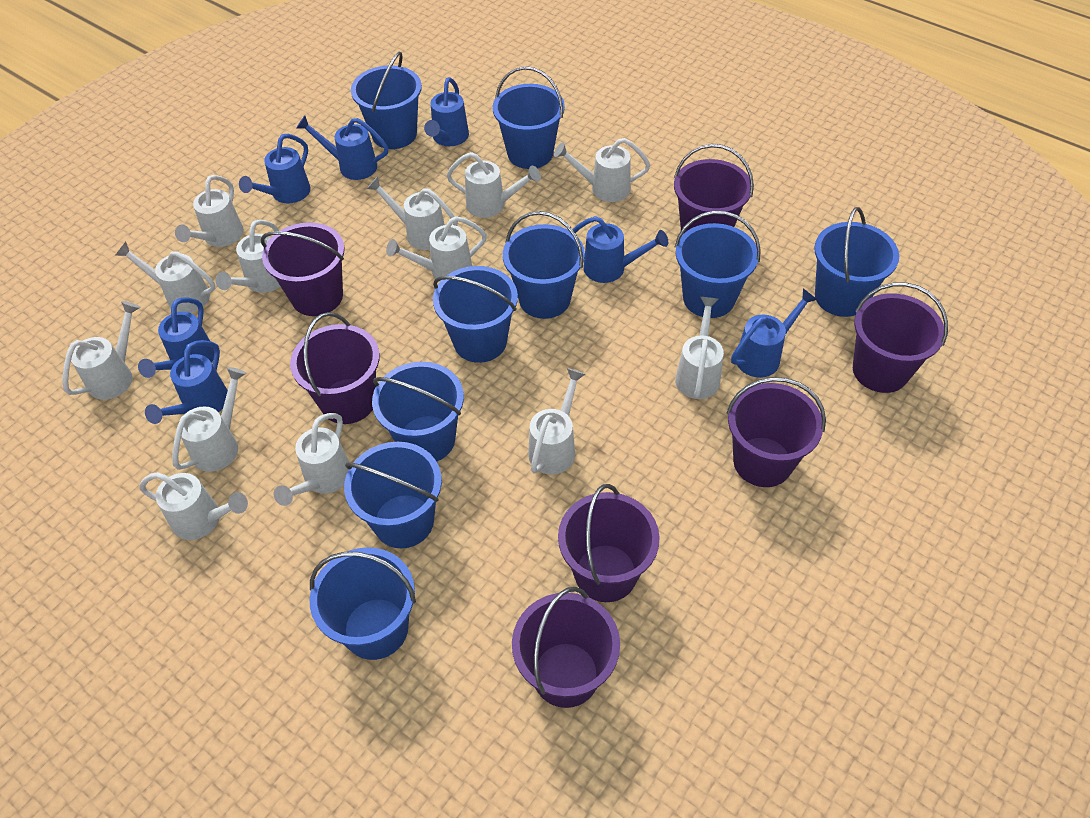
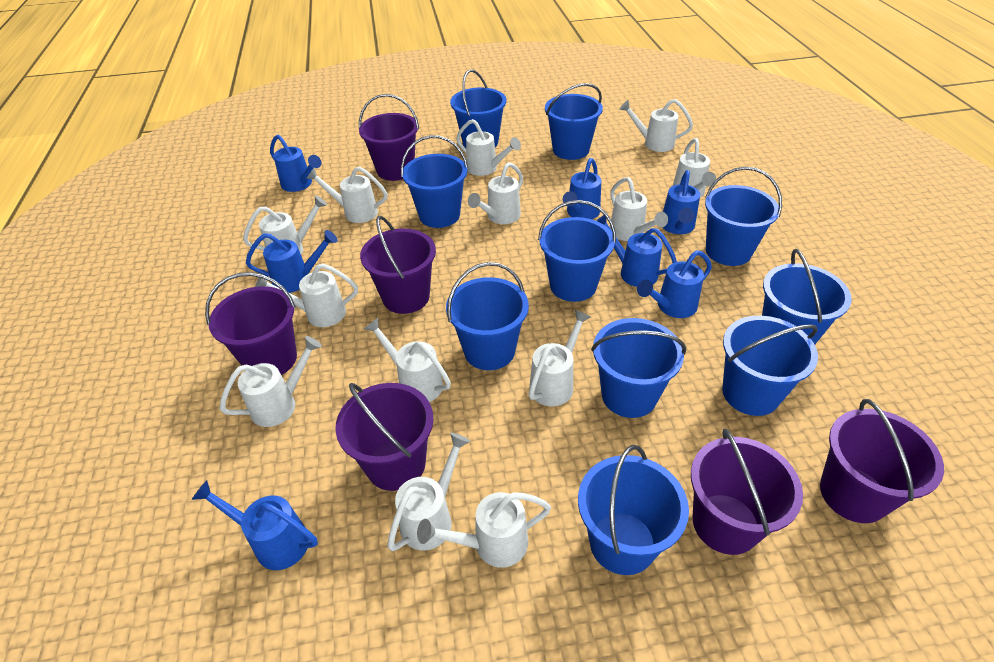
blue bucket: [310,547,416,660] [344,442,442,548] [351,52,422,149] [372,362,464,462] [433,266,518,363] [493,66,565,169] [503,211,585,319] [675,211,761,318] [814,207,899,317] = 9 -> [401,135,468,228] [446,262,529,370] [450,69,506,148] [538,200,616,302] [545,83,603,160] [578,445,689,575] [591,318,686,418] [705,167,782,266] [722,316,818,416] [762,249,852,345] = 10
purple bucket: [261,222,345,316] [290,312,380,424] [512,587,620,708] [558,484,660,602] [674,144,754,234] [726,377,826,487] [853,282,948,393] = 7 -> [205,272,297,375] [335,383,433,491] [359,94,419,181] [360,216,436,314] [691,428,803,555] [820,399,944,523] = 6

